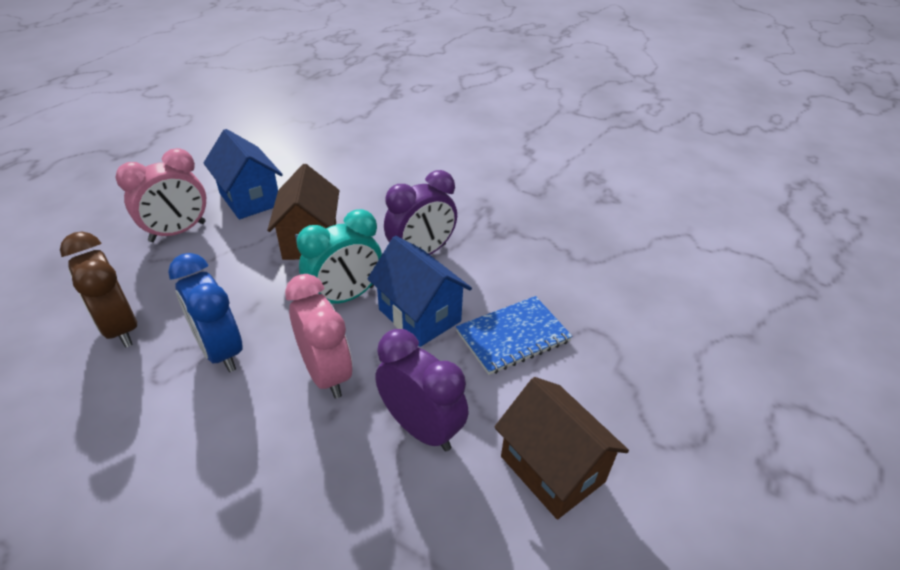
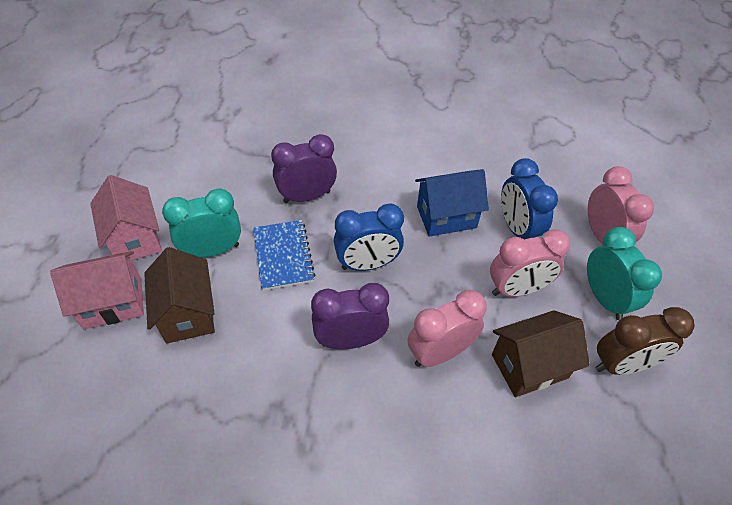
blue clock: [168,253,242,372] = 1 -> [334,204,404,271] [501,158,558,239] = 2
blue house: [204,129,283,219] [367,236,472,347] = 2 -> [415,169,489,237] = 1
pink clock: [115,148,206,242] [285,274,352,398] = 2 -> [408,290,487,367] [490,229,571,297] [588,166,654,245] = 3
pink house: none = 0 -> [50,251,144,329] [90,175,162,261] = 2
turquoise clock: [297,209,382,304] = 1 -> [162,188,241,257] [587,227,662,320] = 2

